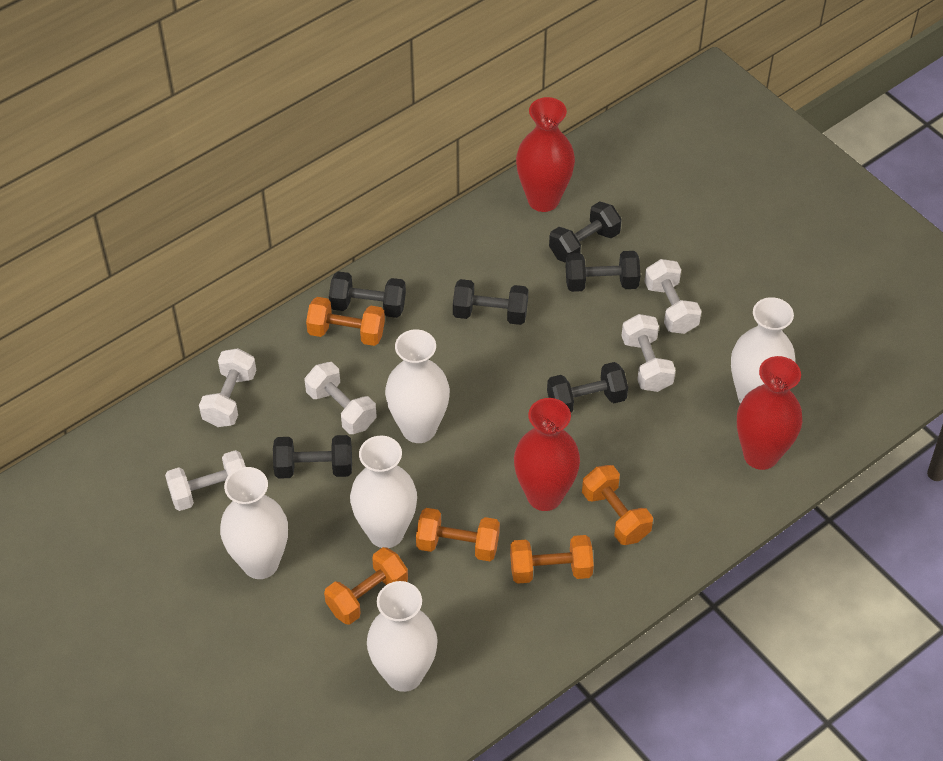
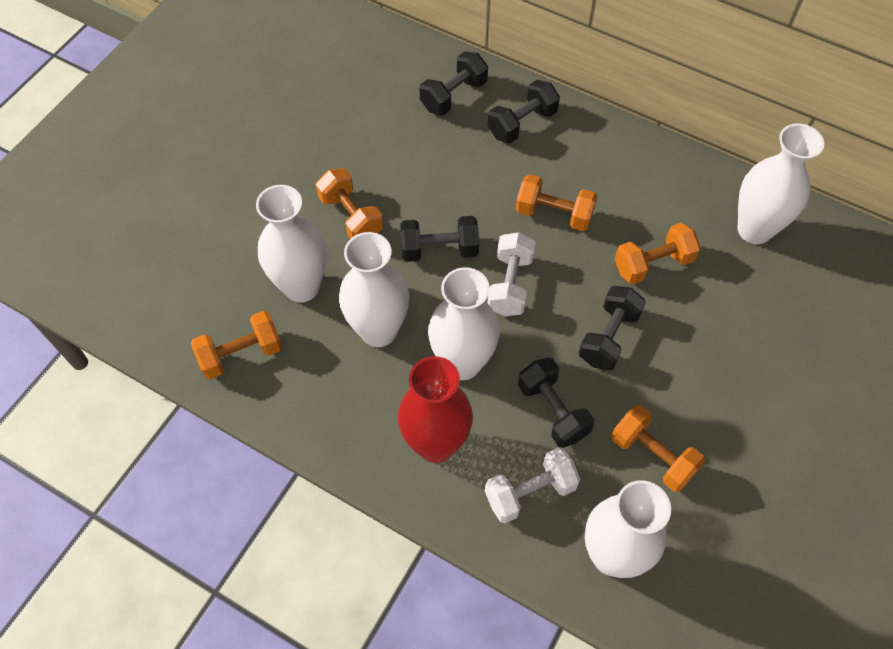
black dumbbell: [273,435,352,479] [329,272,406,318] [453,279,528,325] [547,362,628,413] [549,201,622,263] [566,251,640,292] = 6 -> [400,216,479,262] [420,51,488,115] [488,80,560,143] [518,358,595,448] [579,286,646,370] = 5
red vase: [514,398,580,511] [516,97,575,212] [737,356,802,470] = 3 -> [398,356,473,463] = 1
white dumbbell: [165,450,246,511] [199,348,256,427] [305,362,377,434] [622,314,676,392] [644,259,702,334] = 5 -> [485,447,580,523] [487,232,536,316] = 2

